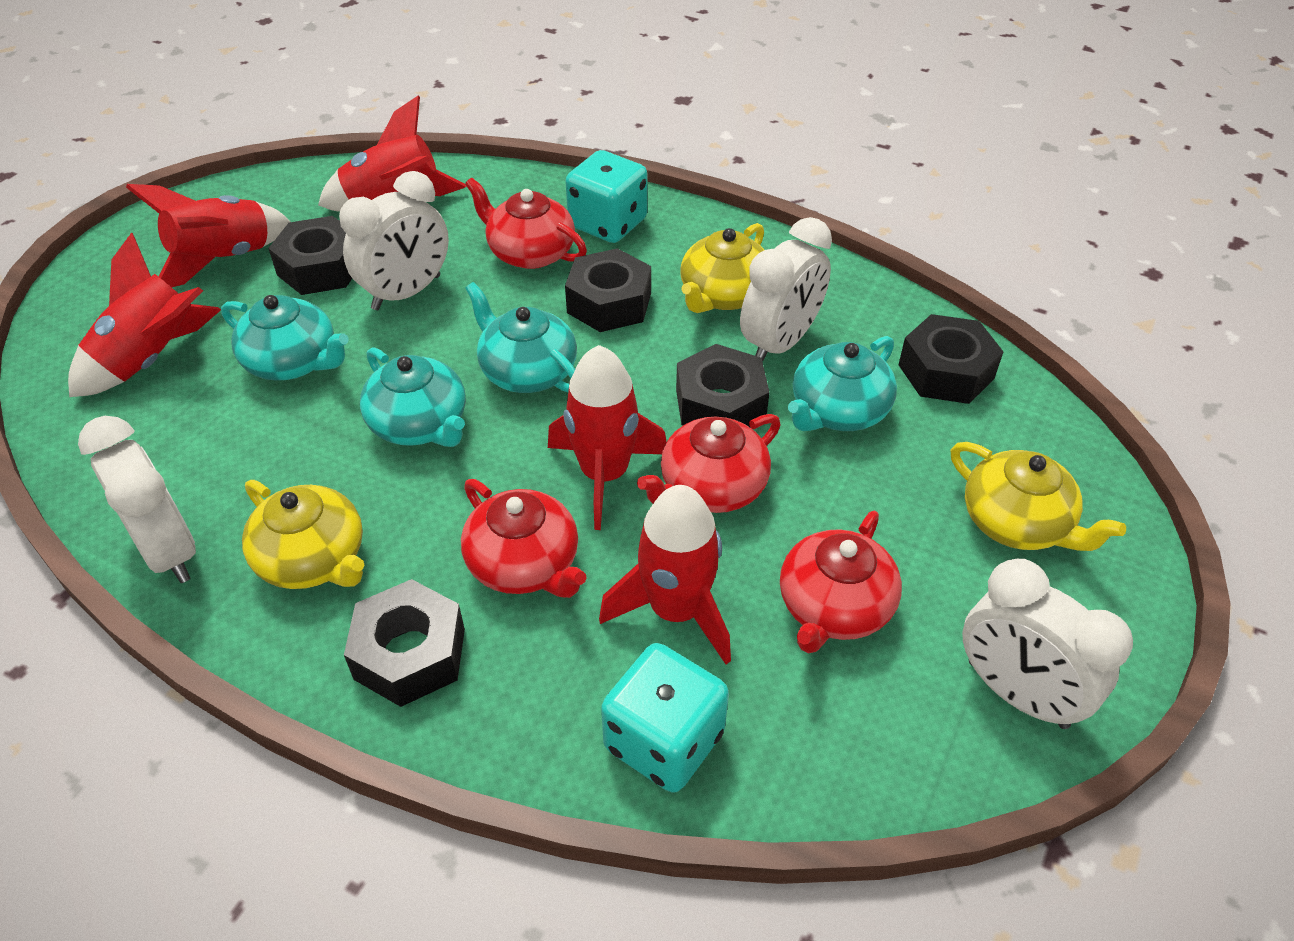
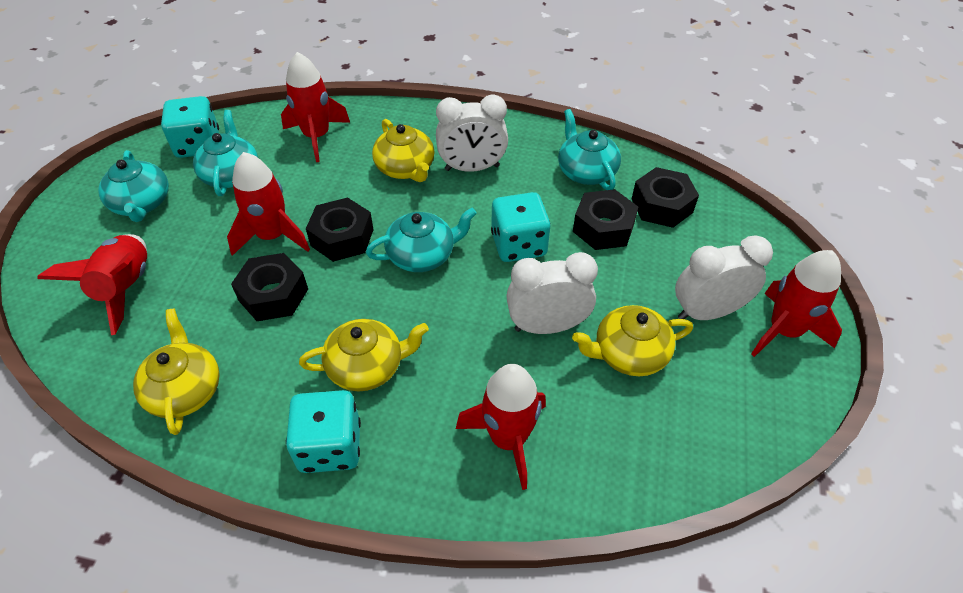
black nut: [268,216,352,295] [344,579,465,707] [565,248,651,332] [676,344,769,428] [899,314,1004,404] = 5 -> [231,253,308,321] [306,198,374,262] [573,189,638,250] [632,167,699,228] = 4
red teapot: [461,479,587,598] [465,178,587,269] [637,414,781,513] [780,511,902,653] = 4 -> none = 0
turquoise dice: [565,150,648,243] [601,643,729,793] = 2 -> [161,96,219,158] [286,390,361,473] [491,192,551,262] = 3
white clock: [78,416,196,583] [339,171,449,310] [740,217,832,362] [962,559,1133,729] = 4 -> [436,95,508,172] [506,252,598,334] [675,235,773,320] = 3
yellow teapot: [242,480,364,589] [681,223,764,313] [951,442,1126,551] = 3 -> [133,309,220,435] [299,319,429,391] [372,119,435,182] [572,305,693,376] = 4

